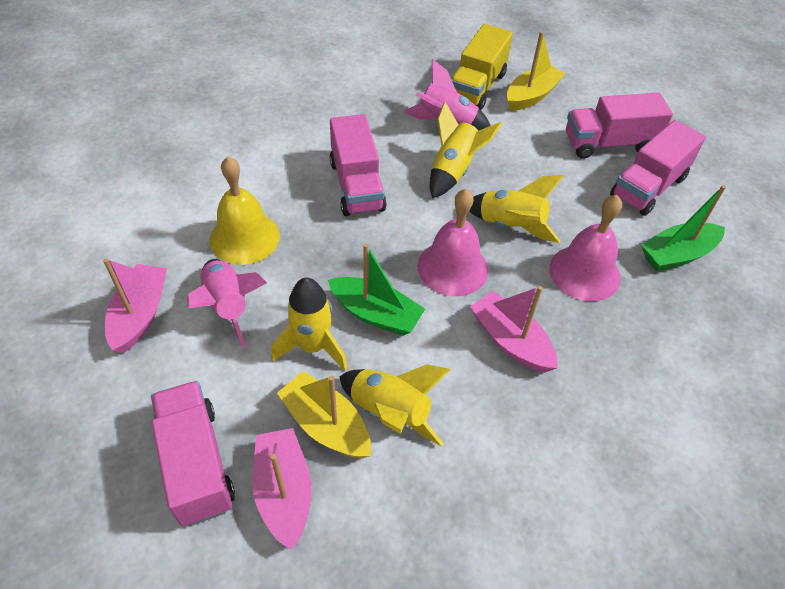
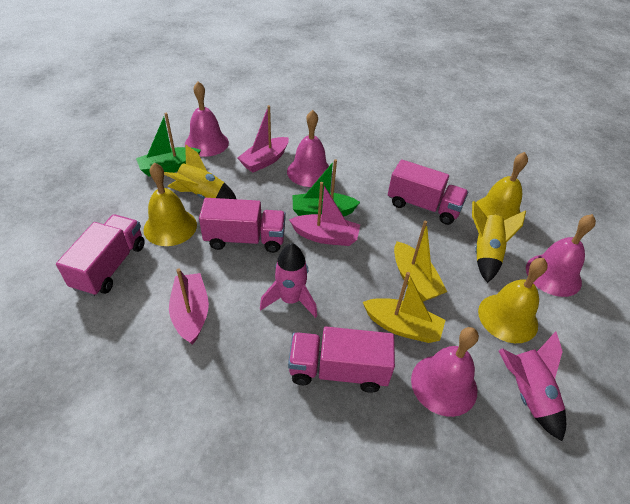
pink bell: [417,189,488,296] [549,195,622,301] = 2 -> [185,81,229,157] [287,110,329,187] [411,327,479,417] [526,214,596,297] = 4
yellow bell: [210,156,280,265] = 1 -> [143,162,197,246] [476,152,528,220] [478,258,548,343] = 3
yellow rocket: [271,278,348,371] [339,364,451,446] [430,102,502,198] [469,175,564,243] = 4 -> [164,144,236,199] [472,201,526,283] = 2
yellow truck: [451,24,513,110] = 1 -> none = 0

